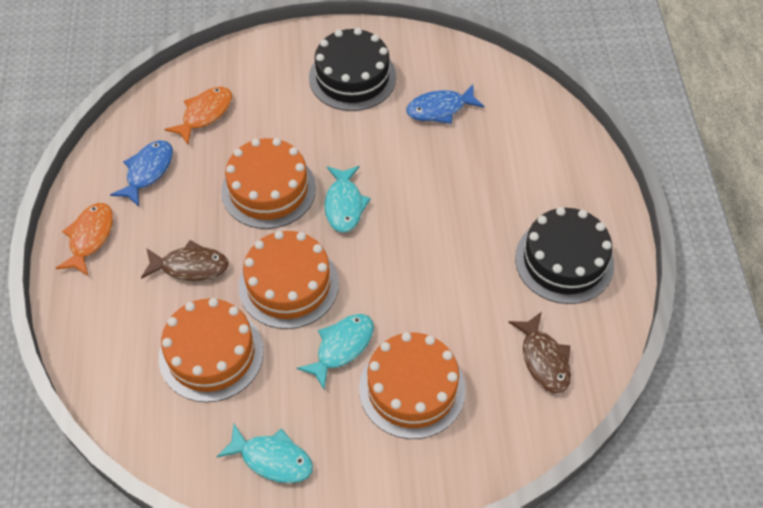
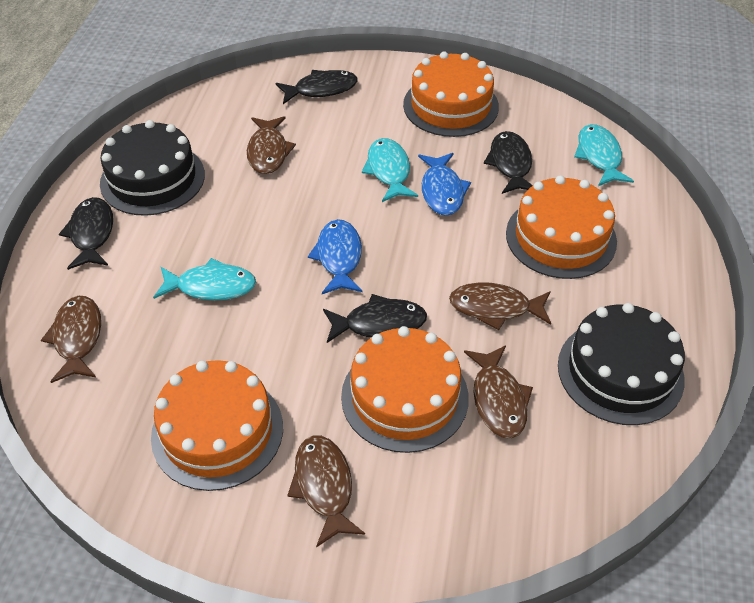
black fish: none = 0 -> [59,197,113,270] [275,70,358,104] [323,294,427,343] [484,131,533,194] = 4
brown fish: [141,240,229,281] [508,312,571,393] = 2 -> [41,296,101,383] [247,116,296,174] [287,436,365,547] [449,282,551,330] [464,346,533,439] = 5
orange fish: [56,203,113,276] [164,87,232,144] = 2 -> none = 0

